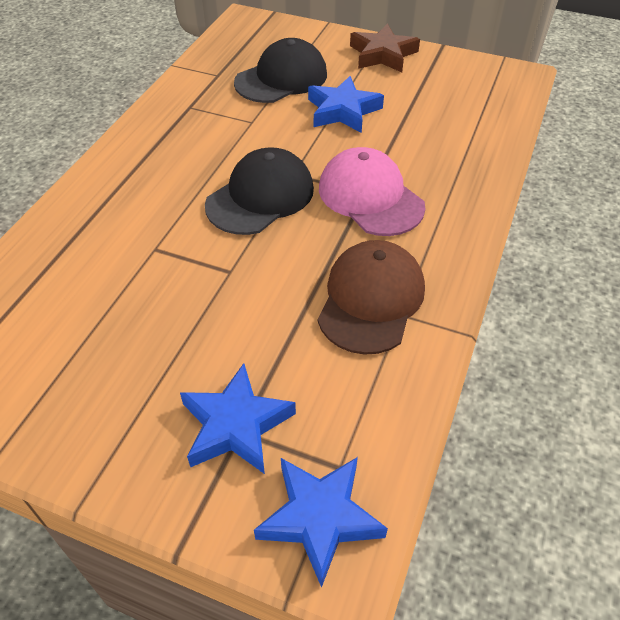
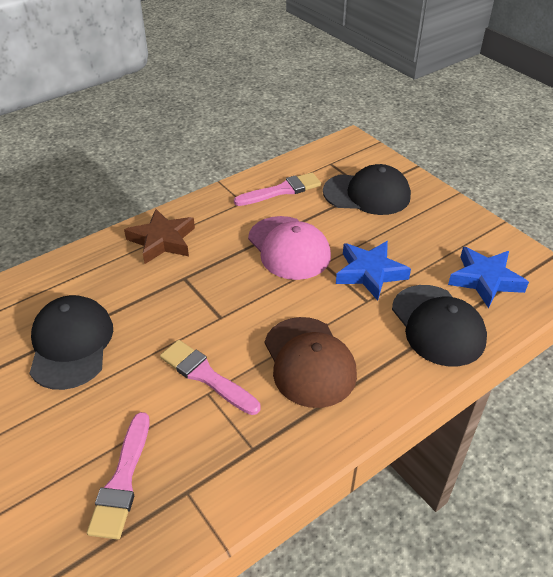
black cap: [205,147,314,235] [234,38,327,103] = 2 -> [29,295,113,390] [323,164,411,215] [392,285,487,366] = 3
blue star: [180,363,296,474] [254,457,388,588] [308,76,384,133] = 3 -> [336,241,411,301] [448,247,529,308] = 2
pink brush: none = 0 -> [87,412,150,540] [160,340,260,415] [234,173,321,206] = 3

